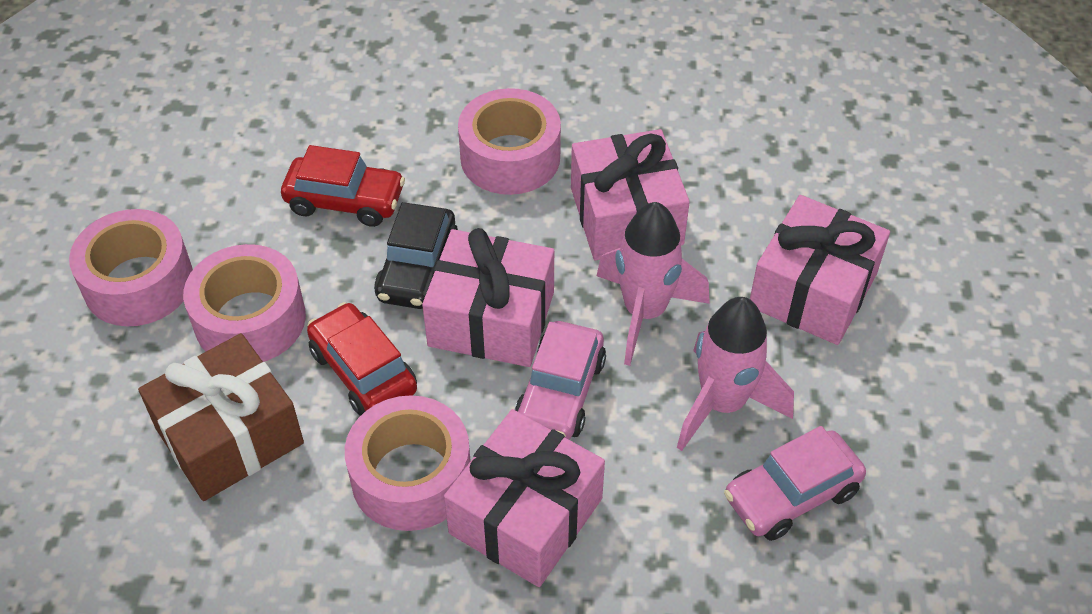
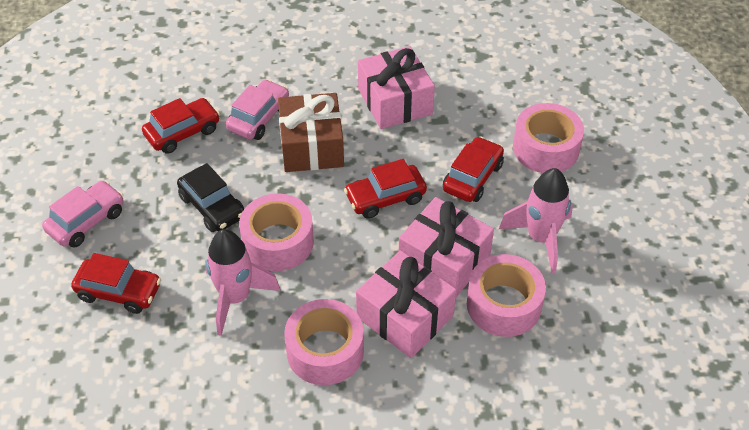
pink gift: [422,228,554,367] [444,409,605,587] [571,129,690,260] [750,195,890,345] = 4 -> [356,250,456,358] [358,46,435,129] [399,197,494,297] = 3
red car: [281,145,405,227] [307,302,417,416] = 2 -> [71,253,161,314] [142,98,220,154] [344,159,427,219] [443,136,504,202] = 4

